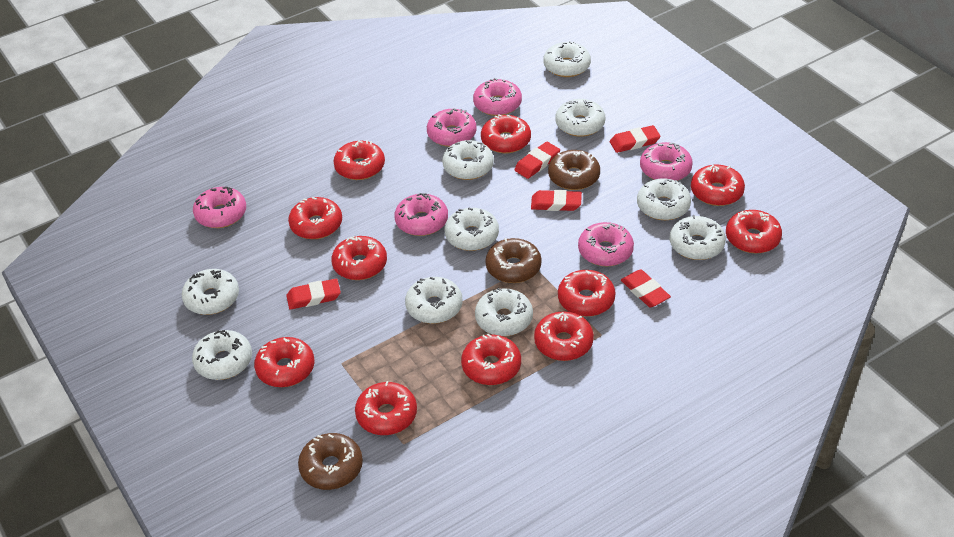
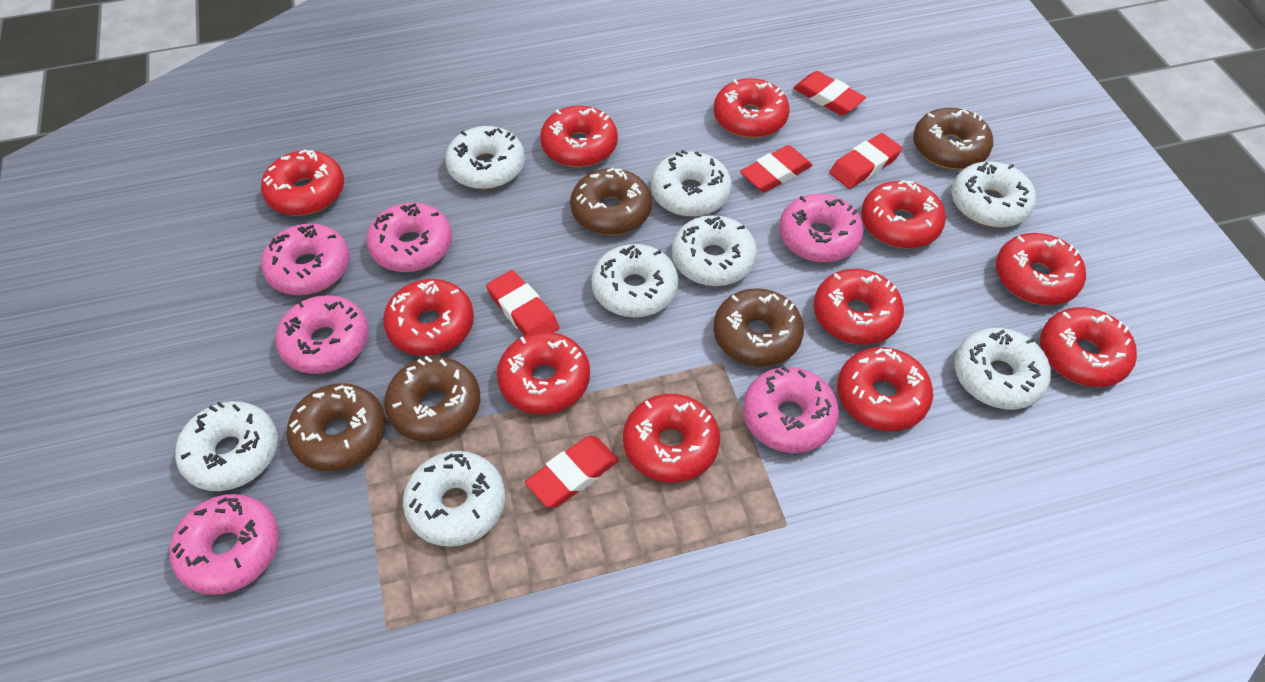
brown donut: [298,433,363,490] [485,238,541,283] [548,150,600,190] = 3 -> [286,383,386,471] [384,356,480,442] [570,168,652,235] [713,288,804,366] [913,108,993,169] = 5
white donut: [182,269,239,315] [192,330,252,380] [405,277,462,324] [442,140,494,180] [445,208,499,251] [475,288,533,336] [543,41,591,77] [556,99,605,137] [637,178,691,220] [670,215,726,260] = 10 -> [175,401,278,491] [403,451,505,547] [445,126,525,189] [591,244,678,317] [651,150,731,217] [672,215,757,286] [952,161,1036,228] [954,328,1051,409] = 8

